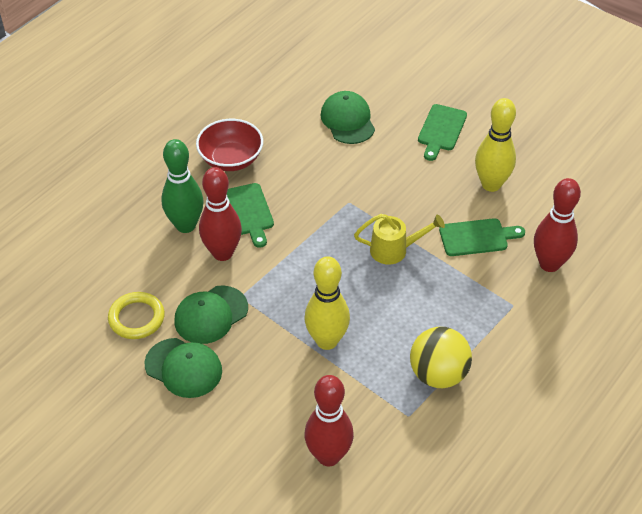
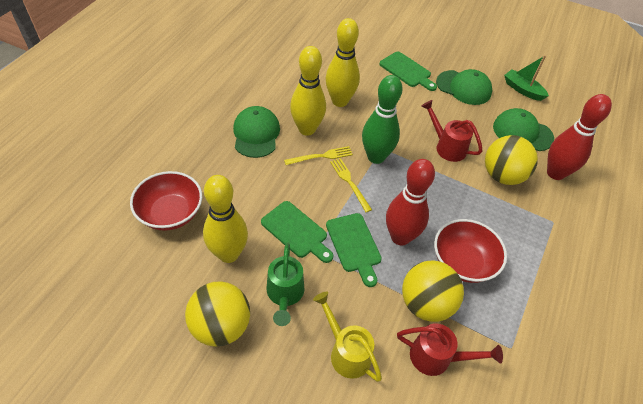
green boat: none = 0 -> [504,55,549,101] = 1
green watering can: none = 0 -> [267,243,305,326] = 1
red bowl: [196,119,263,171] = 1 -> [130,171,202,231] [434,219,507,283] = 2
red bowling pin: [199,167,242,261] [304,375,354,466] [534,178,581,272] = 3 -> [386,159,435,246] [547,94,612,180] = 2
red watering can: none = 0 -> [397,323,503,376] [421,100,483,162] = 2
yellow ball: [410,327,472,388] = 1 -> [185,281,250,347] [402,260,464,322] [485,135,538,185] = 3
yellow bowling pin: [304,256,350,350] [475,98,516,192] = 2 -> [203,175,248,263] [290,46,326,136] [325,18,360,107] = 3
yellow fork: none = 0 -> [284,146,353,165] [330,158,372,212] = 2
yellow ring: [108,292,165,339] = 1 -> none = 0

